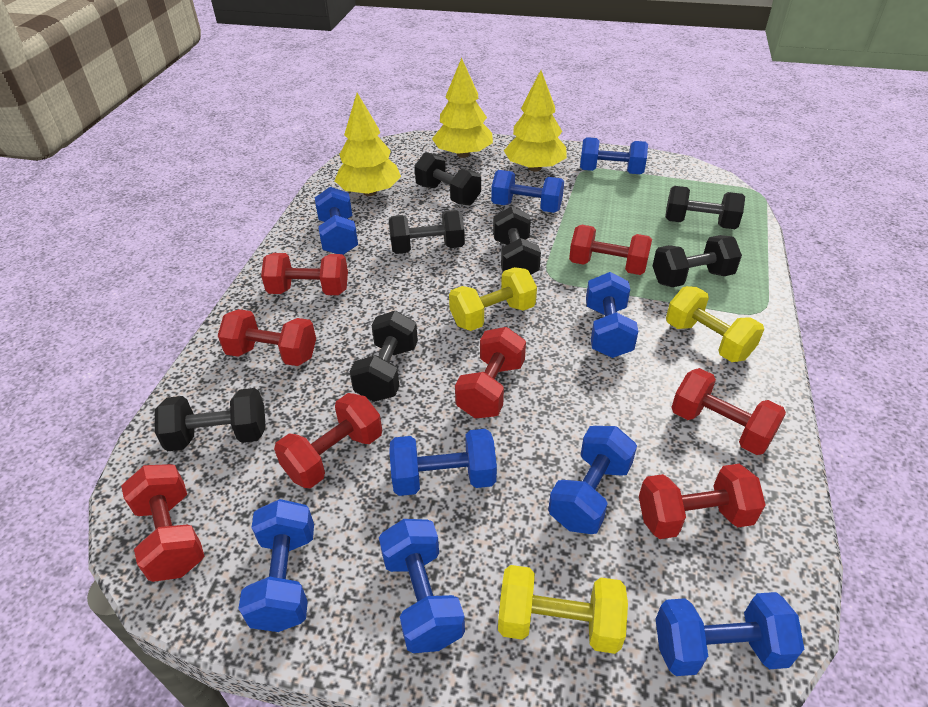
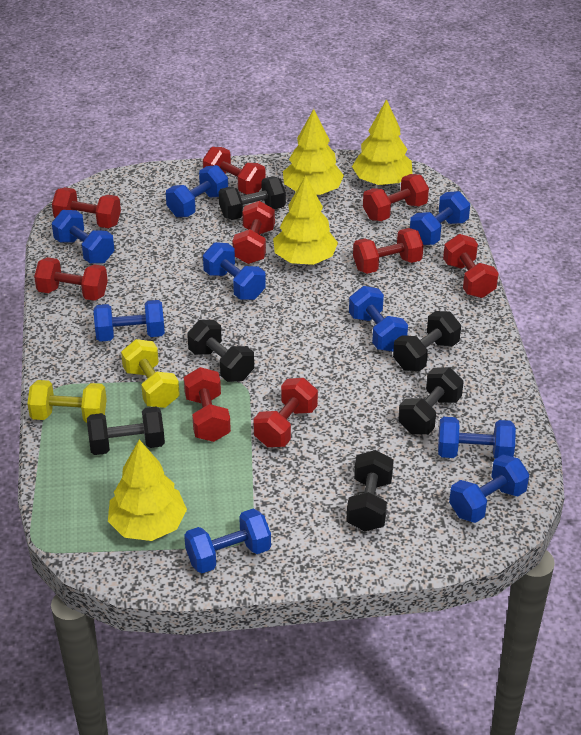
black dumbbell: [155,388,266,451] [349,311,418,402] [389,210,465,254] [414,152,481,205] [493,206,541,274] [653,235,742,287] [665,186,745,229] = 7 -> [87,406,165,455] [187,320,254,382] [219,176,286,220] [346,450,394,531] [393,311,461,372] [398,367,464,434] = 6
red dumbbell: [121,464,204,582] [218,309,316,366] [261,253,348,295] [274,393,382,488] [455,327,526,419] [569,225,652,275] [639,464,765,539] [671,368,786,455] = 8 -> [34,257,108,301] [52,187,121,228] [184,367,231,442] [203,147,266,194] [232,201,275,264] [253,378,318,447] [353,228,424,274] [363,174,429,221] [443,234,499,298] = 9
yellow dumbbell: [449,267,537,331] [498,565,628,654] [666,286,764,362] = 3 -> [27,380,107,423] [121,339,180,408] = 2
yellow tree: [335,93,401,196] [432,58,493,158] [504,70,567,172] = 3 -> [108,439,187,541] [273,175,338,265] [283,109,344,195] [352,99,413,185] = 4

